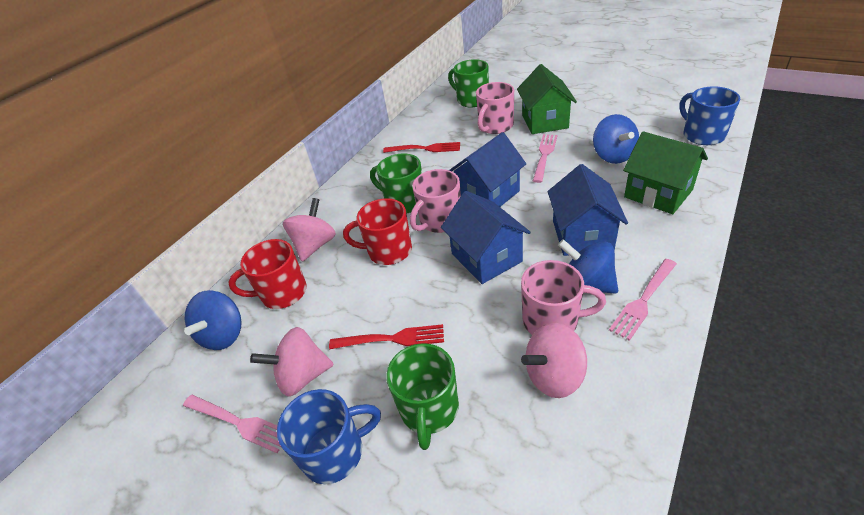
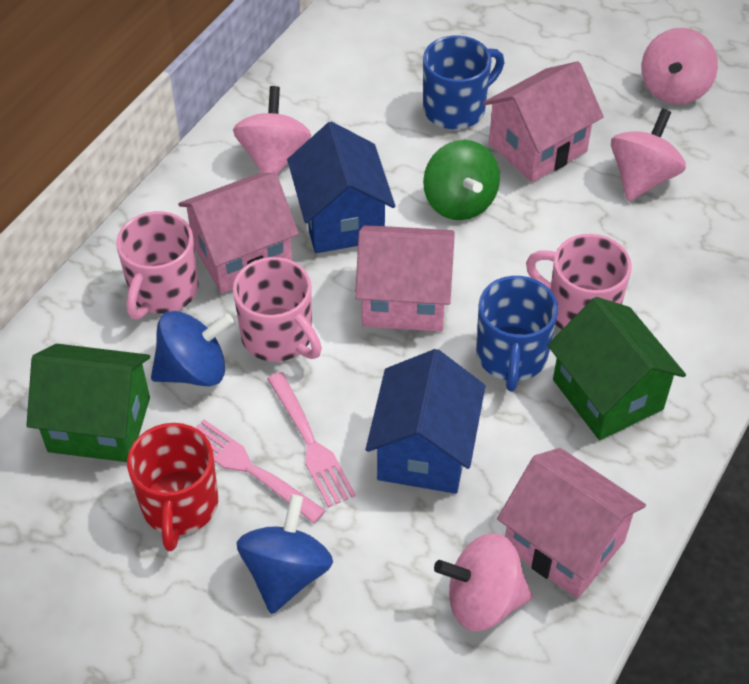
blue house: [441,191,531,284] [449,132,526,207] [548,164,628,256] = 3 -> [287,122,395,253] [366,349,485,494] = 2
blue spinning top: [184,290,241,350] [558,239,618,294] [593,114,639,164] = 3 -> [151,311,234,386] [236,494,333,614] = 2
green mug: [370,153,422,213] [386,343,459,450] [448,59,489,108] = 3 -> none = 0
green spinning top: none = 0 -> [423,140,500,220] = 1
pink fork: [183,395,281,453] [533,134,557,183] [609,259,677,341] = 3 -> [195,419,326,523] [267,372,356,508] = 2
pink house: none = 0 -> [178,173,299,293] [355,225,454,332] [483,61,604,182] [497,448,646,598] = 4
pink spinning top: [250,327,334,397] [283,198,336,262] [521,323,587,398] = 3 -> [233,86,311,175] [434,533,533,631] [611,109,686,201] [642,28,718,104] = 4
red fork: [329,324,444,349] [383,142,460,153] = 2 -> none = 0
red mug: [228,239,307,309] [343,198,412,265] = 2 -> [127,423,218,551] = 1

